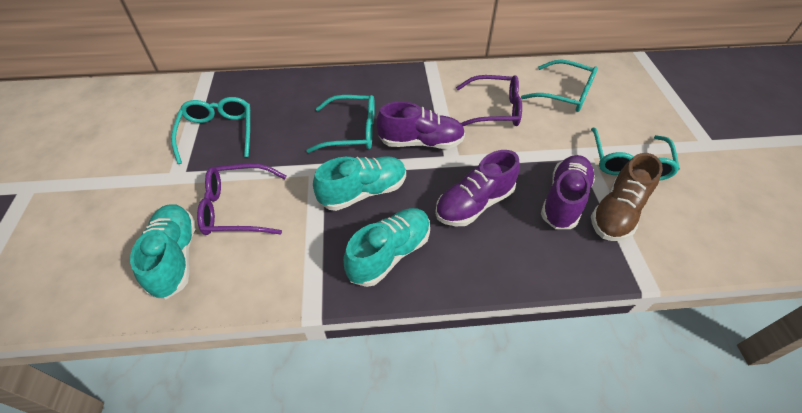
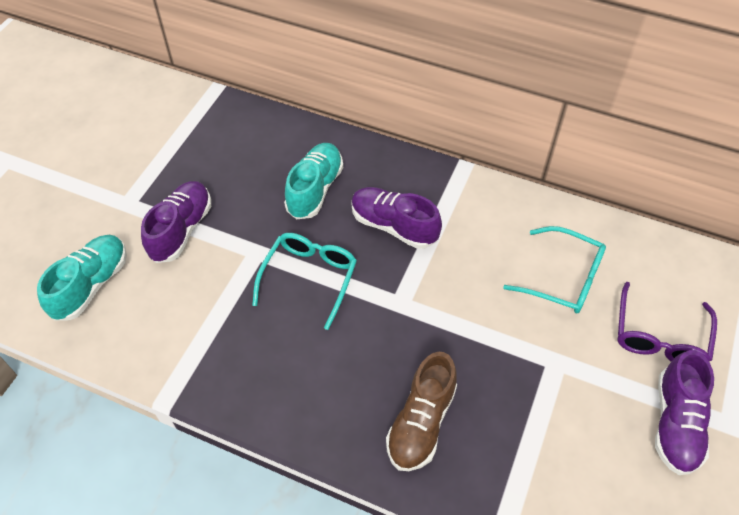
purple glasses: [197,163,287,235] [456,75,522,126] = 2 -> [617,282,717,362] = 1
turquoise glasses: [171,97,250,164] [306,95,375,153] [521,60,598,112] [591,127,680,180] = 4 -> [252,233,357,330] [503,226,606,314] = 2
turquoise shoe: [130,204,196,300] [313,156,406,211] [343,208,430,287] = 3 -> [37,235,127,321] [284,143,343,219] = 2

